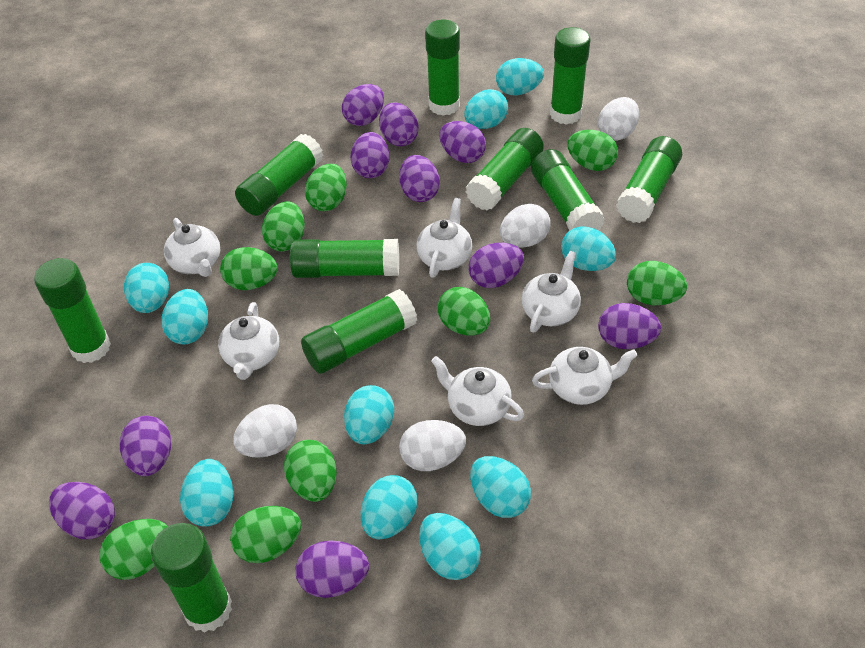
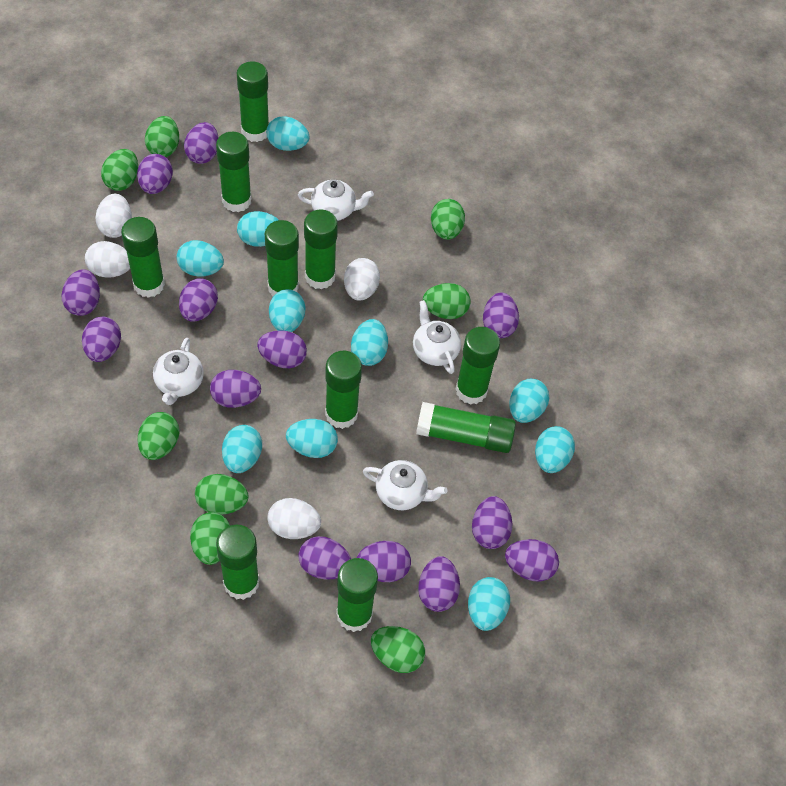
green egg: [100,519,168,580] [220,247,278,290] [230,506,301,563] [262,201,305,252] [284,440,337,502] [305,164,347,211] [437,287,490,336] [567,130,618,171] [627,261,687,305] = 9 -> [101,149,138,191] [138,412,180,460] [145,116,179,157] [190,512,230,565] [195,474,248,514] [371,626,425,673] [423,283,471,319] [431,199,465,240] = 8
purple egg: [49,482,115,539] [120,416,171,476] [295,540,369,598] [342,84,384,126] [350,132,389,178] [379,102,419,146] [399,155,440,202] [439,121,486,163] [469,243,524,288] [598,303,661,349] = 10 -> [61,269,100,316] [82,317,121,362] [137,154,173,194] [179,278,218,322] [184,122,219,164] [210,370,261,408] [257,330,307,368] [299,536,351,580] [357,541,411,582] [418,556,460,612] [472,496,512,549] [483,293,519,338] [505,539,559,581] = 13
white teapot: [164,218,220,277] [218,302,279,380] [417,198,472,278] [431,356,524,426] [522,251,581,333] [532,347,638,405] = 6 -> [153,338,204,405] [298,180,374,221] [363,460,447,510] [413,300,461,374] = 4

